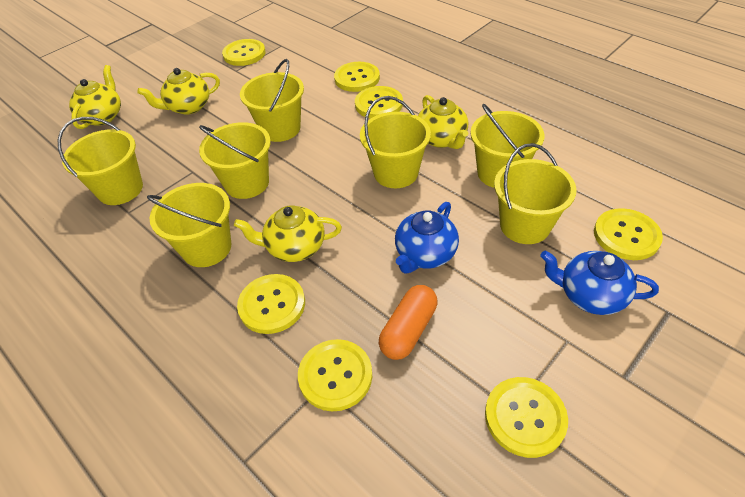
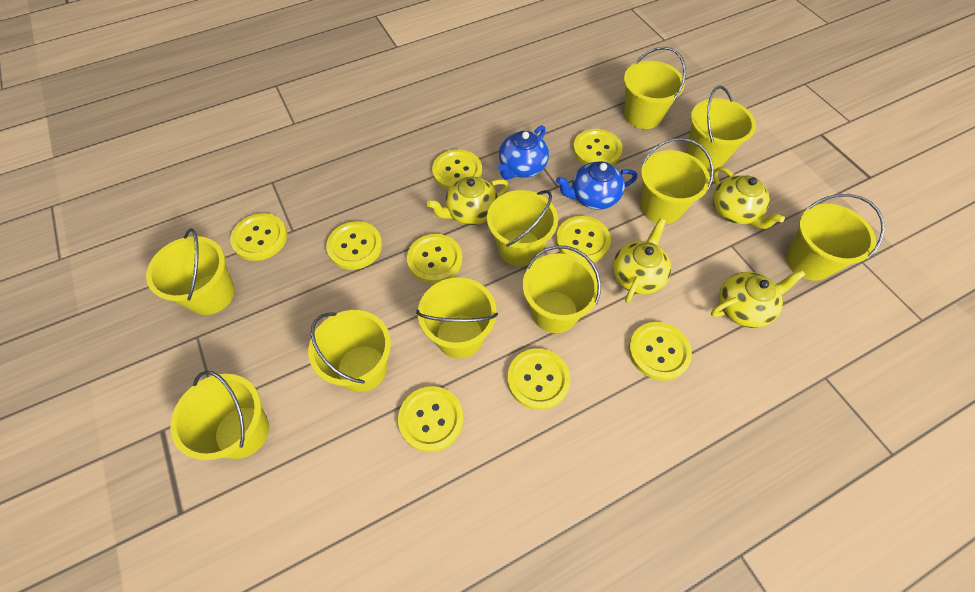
orange capsule: [379,285,438,360] = 1 -> none = 0
yellow bucket: [57,117,143,205] [147,183,231,267] [199,122,271,199] [240,59,304,142] [360,96,431,188] [470,104,544,188] [494,143,577,244] = 7 -> [146,228,235,315] [170,371,269,460] [308,310,391,392] [416,277,498,358] [487,190,558,266] [523,245,601,333] [624,47,686,129] [640,138,714,224] [686,86,756,169] [786,194,885,281] = 10
yellow button: [222,39,266,66] [237,274,305,334] [298,339,372,411] [334,62,380,92] [355,86,403,119] [485,377,568,458] [594,208,663,260] = 7 -> [230,213,287,261] [326,221,382,270] [398,386,463,452] [407,234,463,284] [432,149,482,190] [507,348,570,410] [556,216,611,264] [573,129,623,166] [629,322,692,381] = 9

